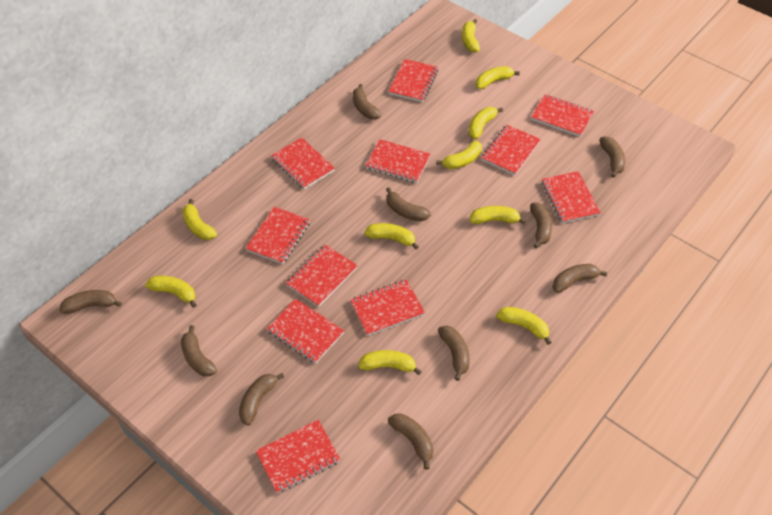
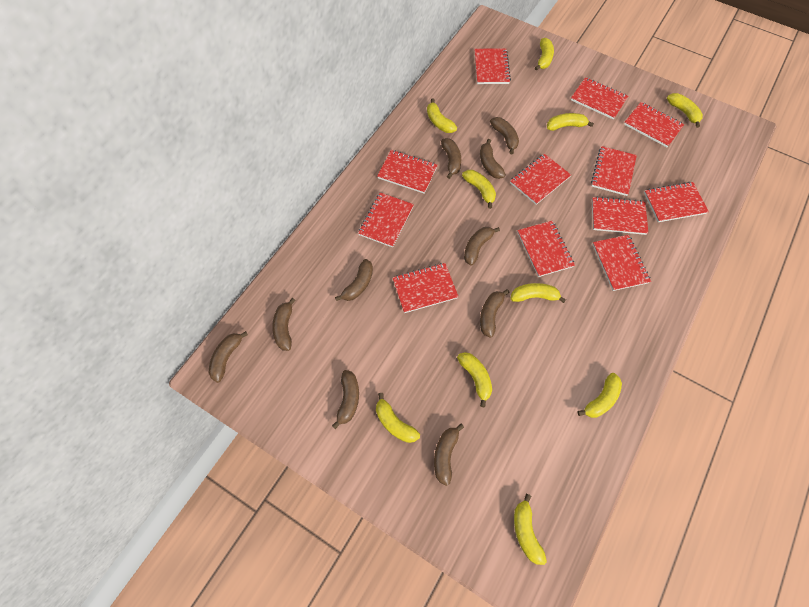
red notebook: [245,207,310,264] [256,420,340,493] [267,299,344,364] [271,138,335,189] [286,245,358,307] [350,279,425,336] [365,139,431,183] [388,59,438,102] [481,125,541,175] [531,94,594,137] [541,171,601,223] = 11 -> [358,192,414,247] [377,150,437,194] [392,263,458,313] [474,49,511,84] [510,154,571,205] [517,221,575,277] [571,77,628,119] [591,146,637,196] [592,196,648,235] [592,235,651,291] [624,102,684,147] [644,182,709,222] = 12

